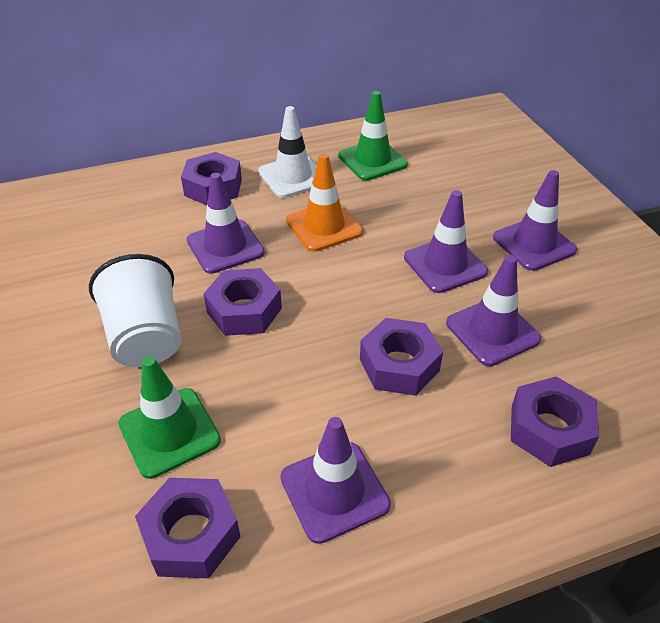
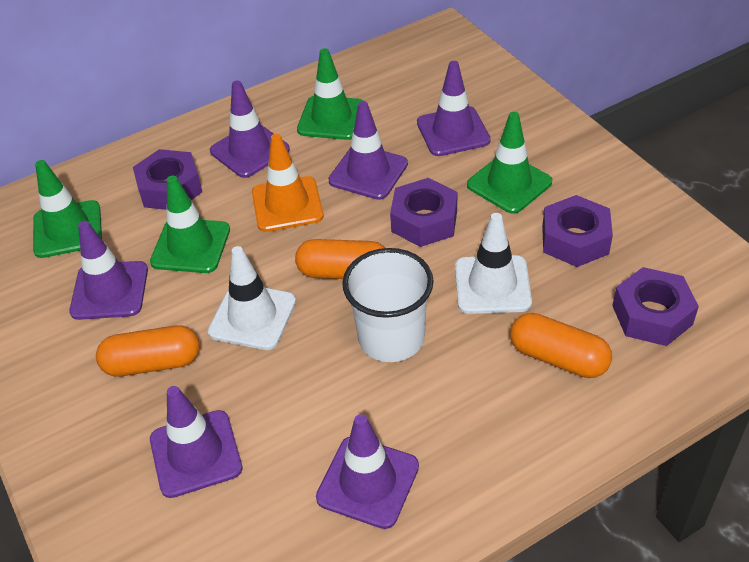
green traffic cone: [118,356,221,479] [338,91,408,181] = 2 -> [33,160,102,258] [150,176,230,273] [297,48,365,140] [467,112,552,214] = 4
orange capsule: none = 0 -> [96,325,200,377] [295,239,385,279] [510,313,612,378] = 3
purple nut: [135,478,241,578] [181,152,242,205] [204,268,282,336] [360,318,443,396] [511,376,599,467] = 5 -> [133,149,202,210] [390,178,457,247] [542,195,613,267] [612,267,699,346] = 4
purple traffic cone: [187,173,265,274] [280,417,391,544] [404,190,488,293] [446,255,541,366] [493,170,577,271] = 5 -> [69,221,148,320] [150,386,242,498] [210,80,290,178] [316,414,419,529] [328,101,408,200] [417,61,491,156] = 6
white traffic cone: [258,106,317,198] = 1 -> [208,246,296,350] [455,213,532,314] = 2

